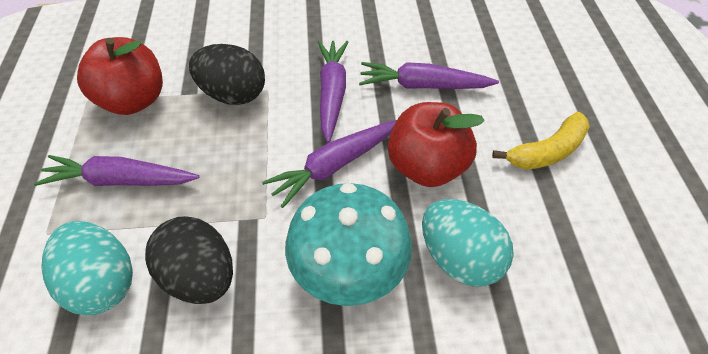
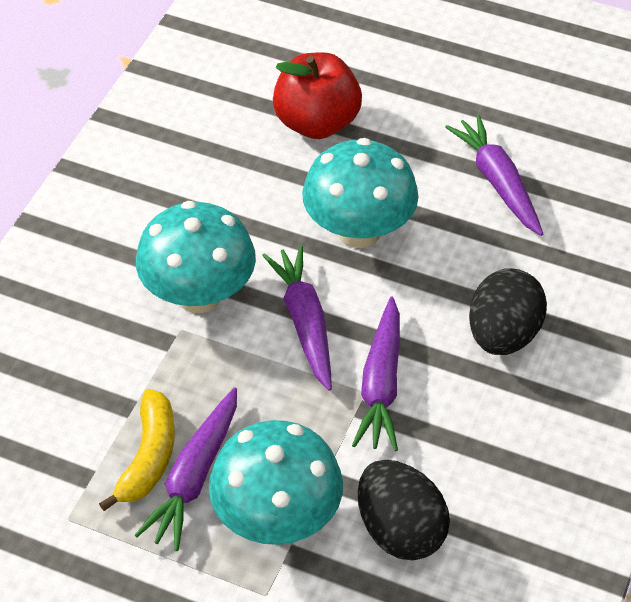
red apple: [77,37,163,115] [388,102,485,187] = 2 -> [273,52,362,139] = 1
turquoise egg: [41,221,133,316] [422,199,514,287] = 2 -> none = 0
turquoise mushroom: [285,183,412,306] = 1 -> [136,201,256,313] [209,420,343,545] [302,138,418,248] = 3

